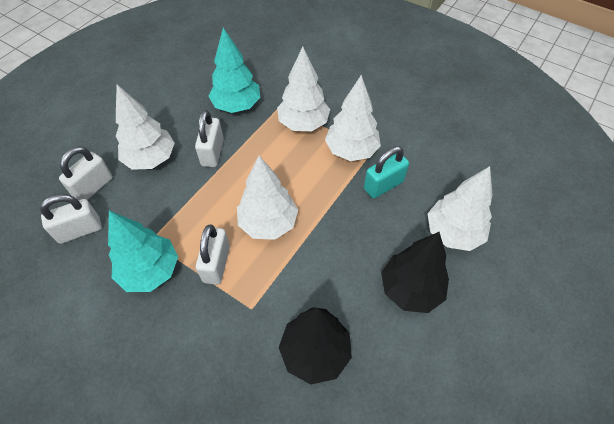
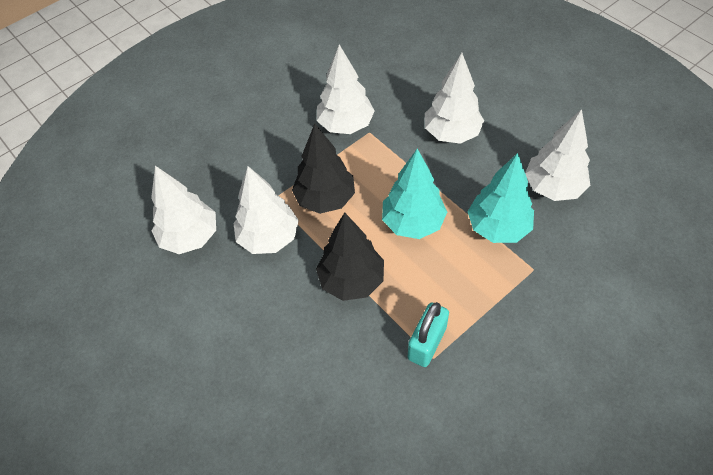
white padlock: [40,194,102,244] [59,146,113,201] [195,110,224,167] [196,225,230,285] = 4 -> none = 0

